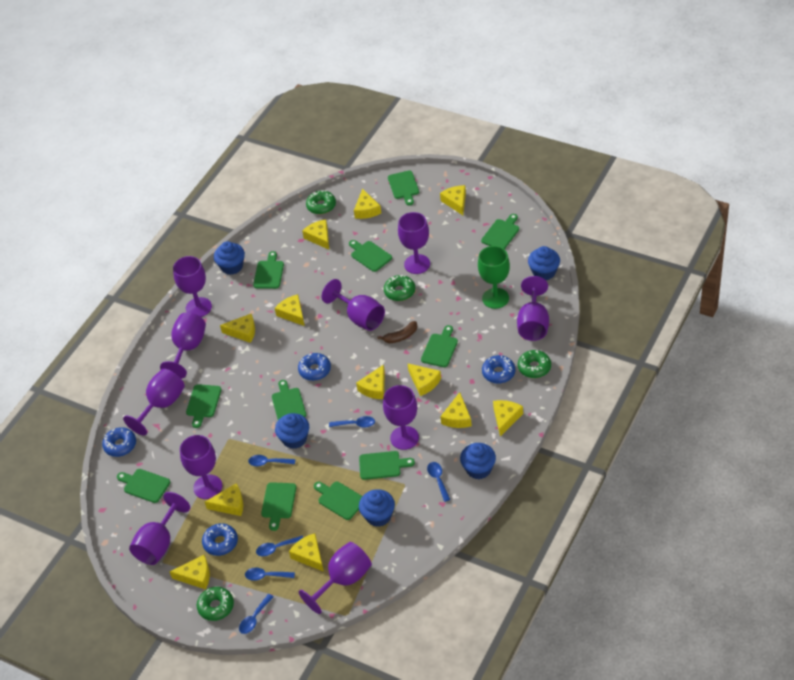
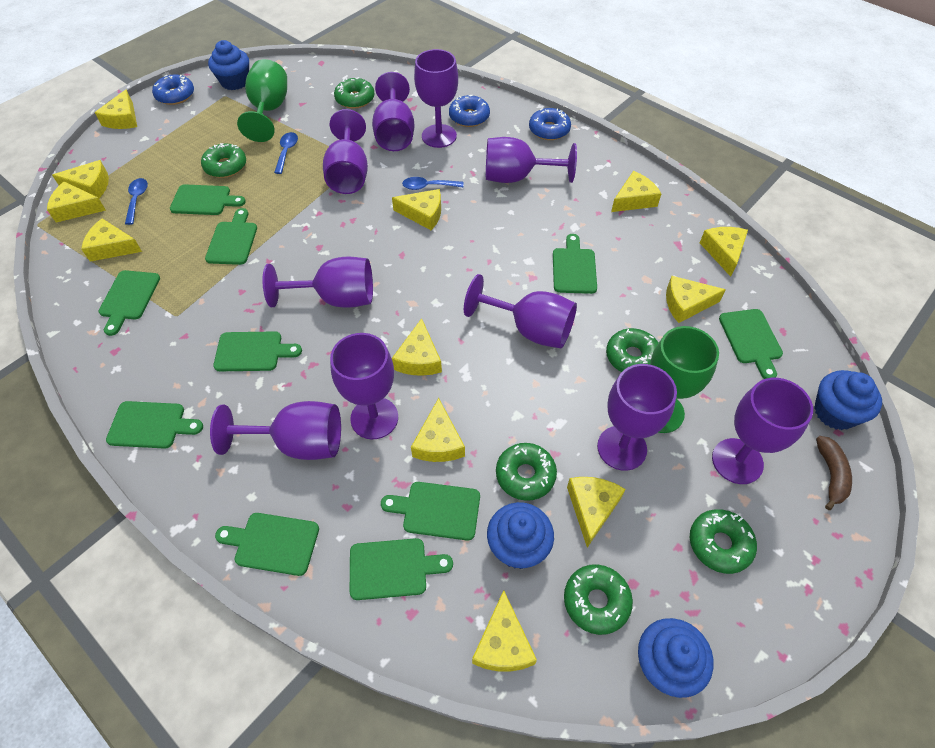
blue cupcake: [214,241,245,275] [275,413,309,449] [359,489,395,527] [460,443,496,479] [528,246,560,280] = 5 -> [208,40,249,90] [487,502,554,569] [638,618,714,698] [814,370,882,430] = 4
blue donut: [102,427,136,457] [202,523,238,556] [298,353,331,381] [482,355,515,384] = 4 -> [152,75,194,105] [449,95,490,127] [529,108,571,140] = 3
blue spoon: [239,594,274,634] [245,568,295,581] [248,455,295,466] [256,536,303,556] [329,416,375,428] [427,462,450,502] = 6 -> [125,178,148,225] [274,132,298,174] [402,177,464,190] = 3
green cutting board: [117,469,170,503] [186,384,221,428] [253,251,284,289] [261,482,296,531] [272,380,306,420] [314,481,362,520] [349,240,392,272] [359,451,415,480] [388,170,419,206] [421,325,458,367] [481,214,519,249] = 11 -> [98,270,160,336] [106,401,203,449] [170,184,246,215] [205,208,257,265] [213,331,302,371] [215,513,319,576] [350,538,453,600] [381,482,480,541] [553,234,597,294] [719,309,783,379] = 10
green donut: [197,587,234,621] [306,190,336,214] [384,275,415,301] [518,350,551,378] = 4 -> [201,143,246,178] [334,77,375,109] [496,443,557,501] [564,564,633,635] [606,328,658,372] [690,509,757,574] = 6
green goblet: [478,246,510,309] = 1 -> [237,59,287,142] [650,326,719,433] = 2

